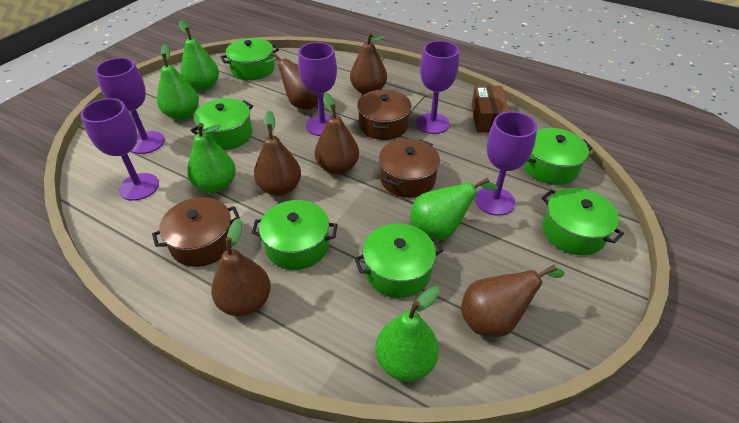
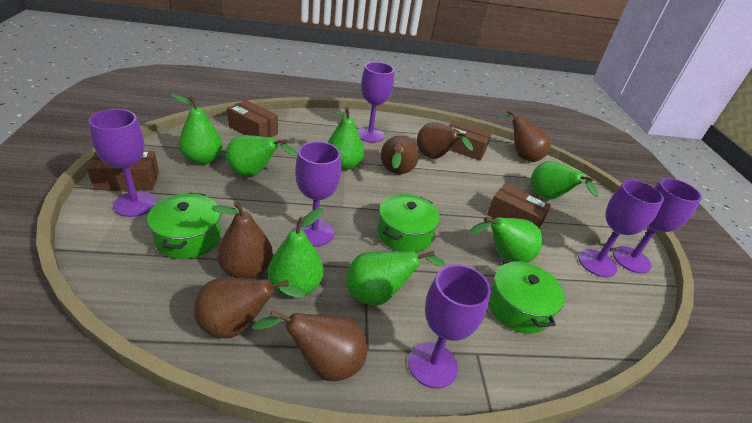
brown box: [471,85,509,133] = 1 -> [87,151,159,190] [227,100,278,137] [449,121,492,161] [487,184,551,228] = 4
brown pot: [152,197,240,267] [357,89,411,140] [379,139,440,198] = 3 -> none = 0
green pear: [157,44,199,120] [179,20,219,91] [187,123,236,193] [375,286,440,381] [410,177,498,240] = 5 -> [171,94,223,165] [226,135,298,176] [268,208,324,297] [327,107,364,170] [346,251,445,305] [469,217,543,263] [531,161,598,199] = 7
green pot: [191,98,253,150] [221,38,279,80] [251,200,338,270] [354,223,443,298] [524,128,593,185] [542,188,624,255] = 6 -> [147,193,221,259] [377,194,440,252] [489,259,565,334] = 3
purple goblet: [81,98,159,201] [95,58,165,154] [298,42,337,136] [416,41,459,134] [475,111,537,216] = 5 -> [88,109,157,217] [295,141,341,247] [357,62,394,143] [408,264,491,388] [578,180,664,277] [613,178,702,274] = 6

